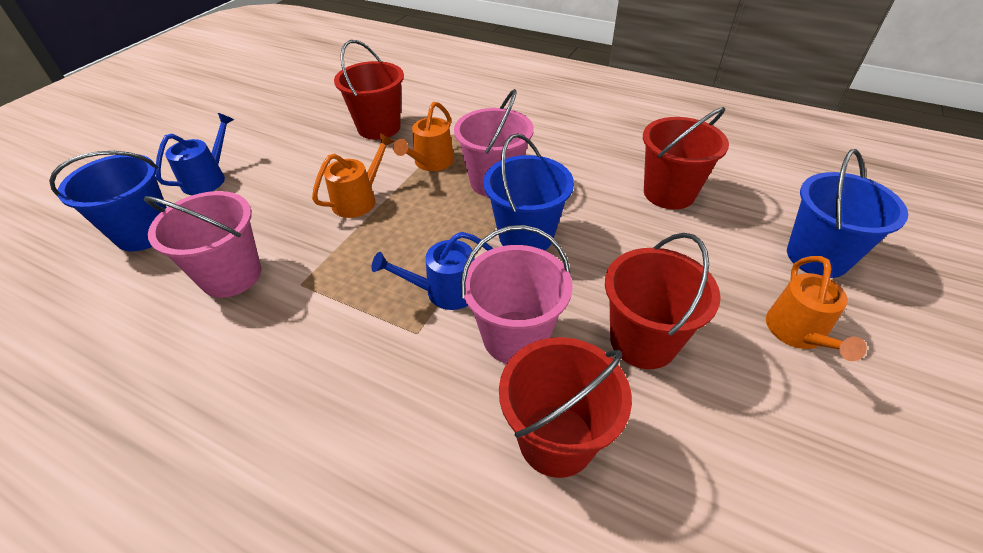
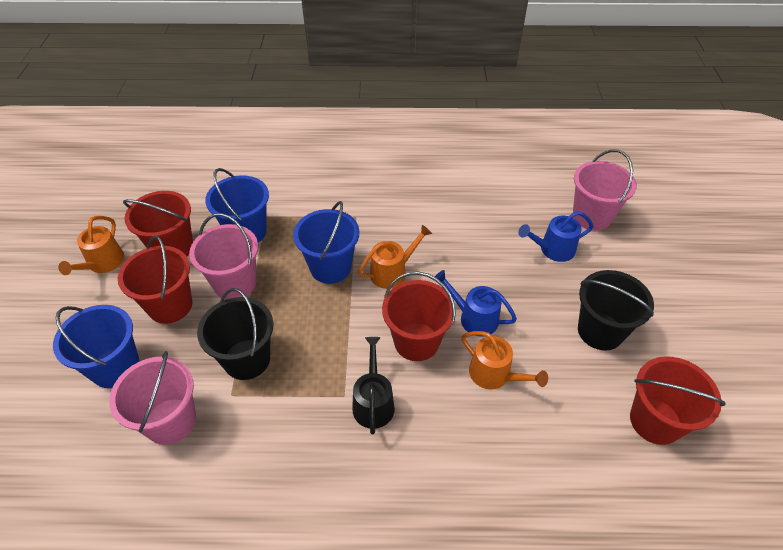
black bucket: none = 0 -> [197,288,274,380] [578,270,654,351] = 2
black watering can: none = 0 -> [352,337,395,435] = 1

